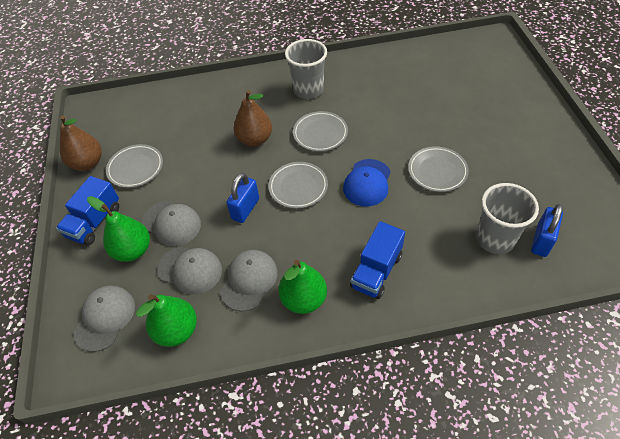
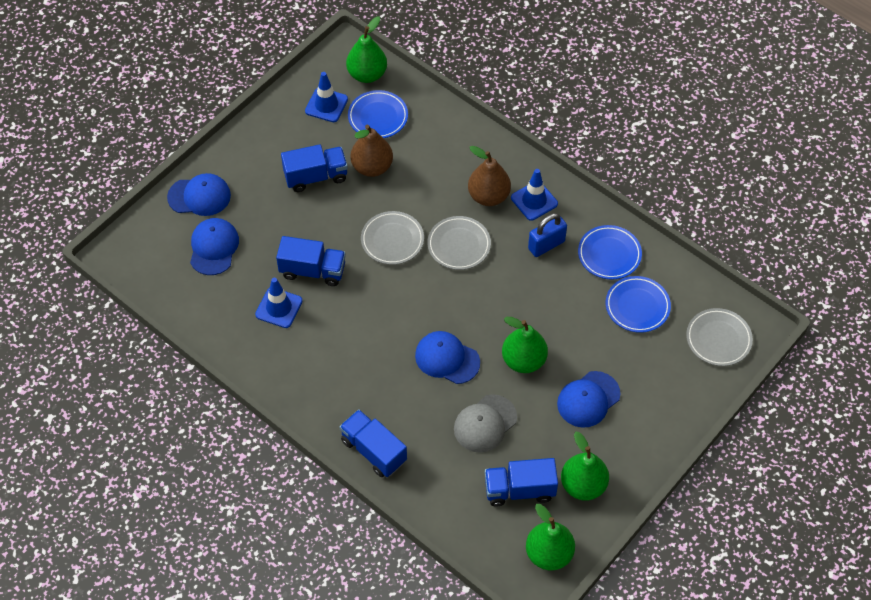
blue cap: [343,159,391,207] = 1 -> [167,173,231,216] [190,218,239,275] [415,331,480,384] [557,371,620,428] = 4
blue padlock: [226,173,259,223] [531,204,563,257] = 2 -> [528,213,567,257] = 1
blue plate: none = 0 -> [348,90,408,138] [578,225,642,279] [606,276,671,333] = 3
blue traffic cone: none = 0 -> [255,278,303,328] [305,72,348,122] [511,169,558,221] = 3
blue truck: [56,176,119,245] [350,221,405,299] = 2 -> [276,236,346,286] [281,144,348,192] [339,409,407,477] [485,458,558,506] = 4
green pear: [87,196,150,262] [136,295,197,347] [278,260,327,314] = 3 -> [346,16,387,83] [502,317,548,373] [526,504,575,570] [561,431,609,501] = 4
grey cap: [73,285,135,352] [142,201,201,246] [158,246,222,295] [220,250,278,312] = 4 -> [454,394,517,453] = 1
grey cup: [285,39,327,99] [476,183,539,254] = 2 -> none = 0
grey plate: [106,144,163,188] [268,162,328,209] [293,111,348,151] [408,146,469,192] = 4 -> [361,211,424,265] [427,216,491,270] [686,308,753,366] = 3

